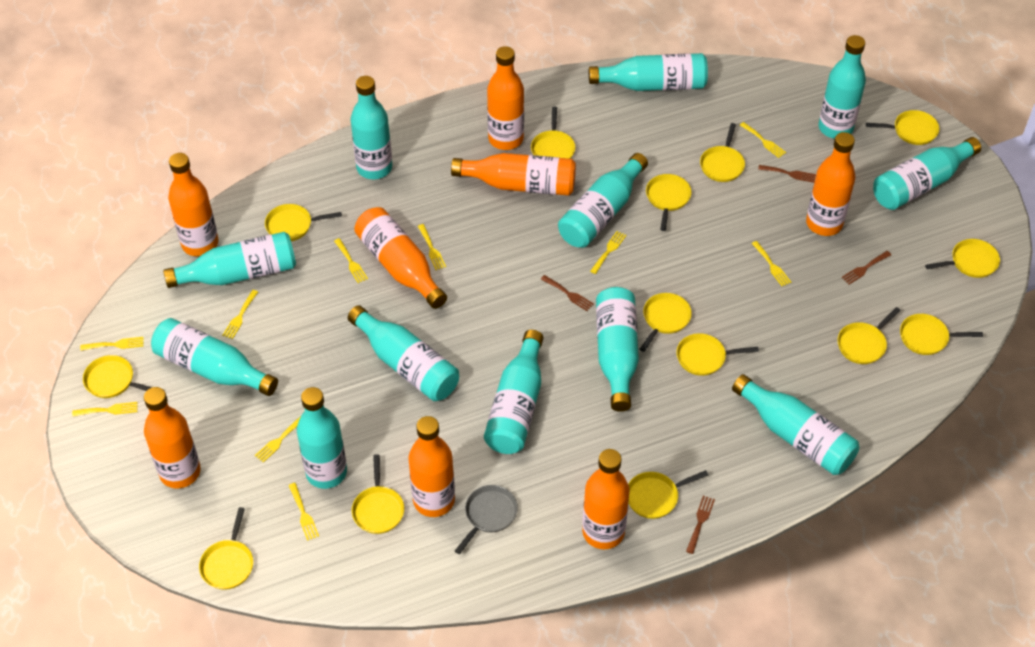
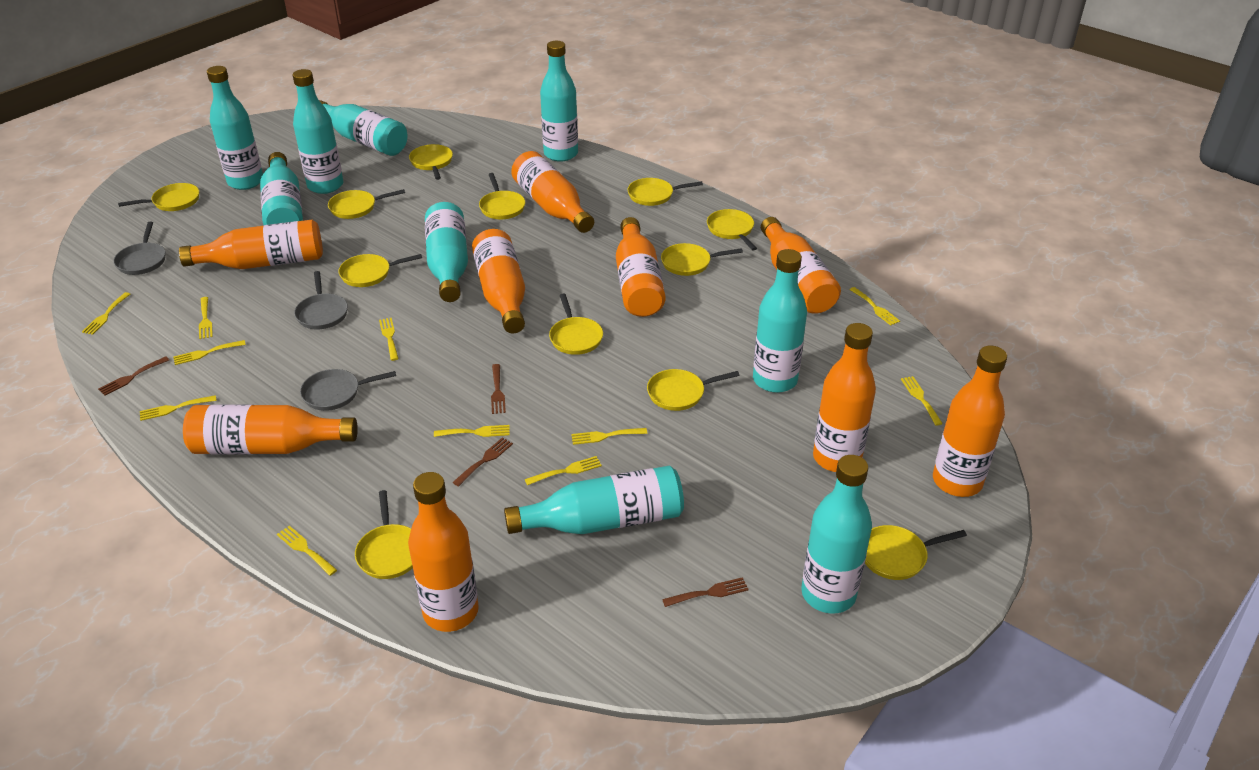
grey pan: [455,485,518,554] = 1 -> [113,222,166,275] [294,271,348,329] [300,369,396,411] = 3
orange bottle: [144,387,201,488] [168,153,219,256] [354,207,447,309] [408,416,455,517] [451,153,576,196] [487,46,524,150] [582,449,630,549] [806,132,855,236] = 8 -> [179,220,323,269] [183,405,358,454] [408,472,479,632] [472,229,525,333] [511,151,594,233] [616,217,666,317] [761,217,841,314] [813,323,876,472] [933,346,1007,497] = 9
turquoise bottle: [151,318,278,396] [163,232,296,288] [297,387,347,489] [348,305,459,401] [350,76,392,179] [484,330,544,454] [558,153,648,248] [589,53,708,91] [596,287,639,412] [732,374,859,475] [818,35,866,139] [873,137,981,210] = 12 -> [207,66,263,190] [260,152,303,225] [293,69,343,194] [319,100,407,156] [425,202,468,302] [504,466,684,534] [540,41,578,162] [753,249,807,393] [801,455,872,613] = 9
yellow fork: [72,402,137,416] [80,337,144,350] [222,290,258,339] [255,416,301,463] [288,483,319,541] [334,238,368,283] [418,224,446,270] [590,231,626,274] [740,122,786,158] [751,241,791,286] = 10 -> [82,292,130,335] [140,395,217,421] [173,340,246,365] [199,297,213,339] [277,526,337,576] [379,318,399,361] [434,425,510,437] [525,456,602,485] [571,428,647,445] [850,287,900,326] [901,376,943,426] = 11
yellow pan: [83,355,152,398] [199,507,253,590] [265,204,342,241] [352,454,404,534] [531,107,575,159] [628,470,708,519] [639,293,692,352] [646,174,691,231] [676,333,759,376] [700,123,745,182] [837,307,901,364] [866,110,939,145] [900,314,983,355] [925,239,1000,278] = 14 -> [118,183,199,211] [328,189,405,219] [338,254,422,287] [355,490,413,579] [409,144,453,180] [479,173,525,219] [549,293,603,355] [627,178,703,206] [647,369,740,411] [661,243,743,276] [707,209,757,251] [865,525,967,580] = 12

